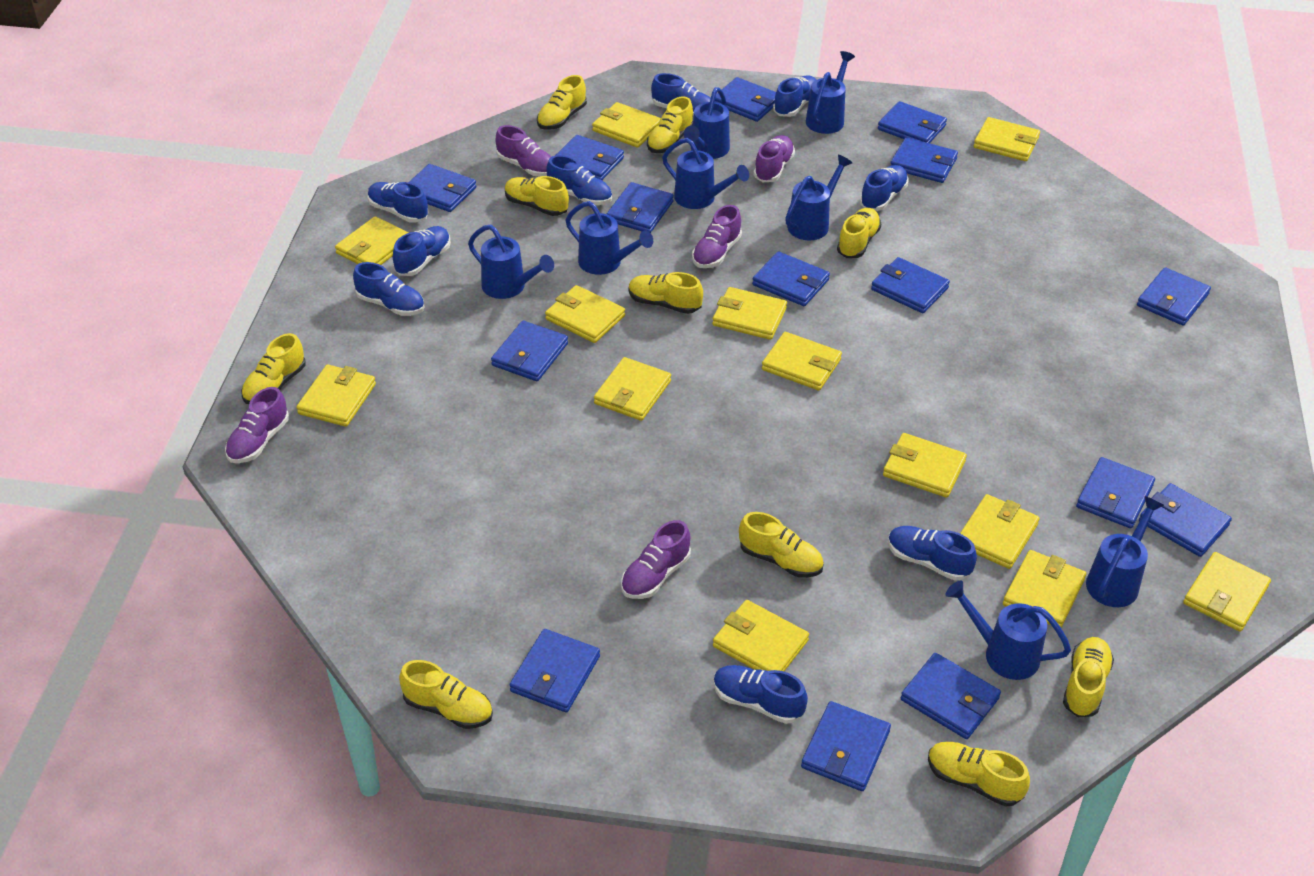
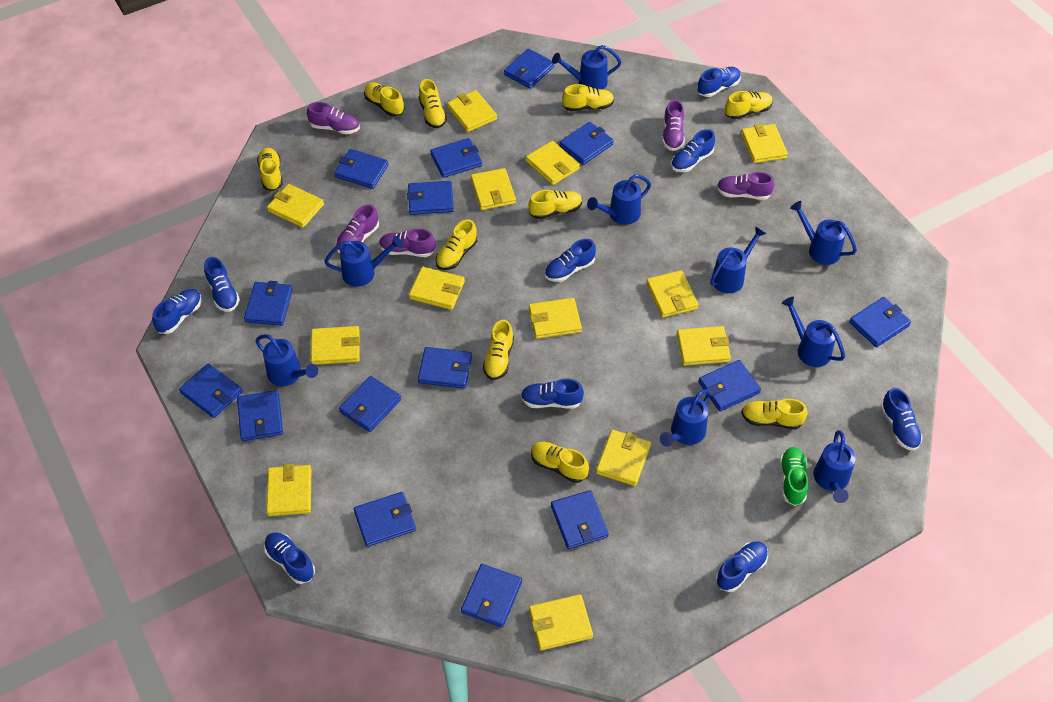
blue watering can: [468,224,554,299] [565,201,653,275] [662,138,749,209] [684,87,730,159] [785,155,852,240] [806,51,855,134] [946,580,1071,680] [1086,496,1164,607] = 8 -> [255,334,318,386] [324,236,403,287] [552,45,621,89] [587,174,651,225] [660,389,711,447] [710,226,766,293] [782,297,845,367] [790,201,857,265] [813,430,856,503] = 9
green shoe: none = 0 -> [779,447,808,506] = 1

